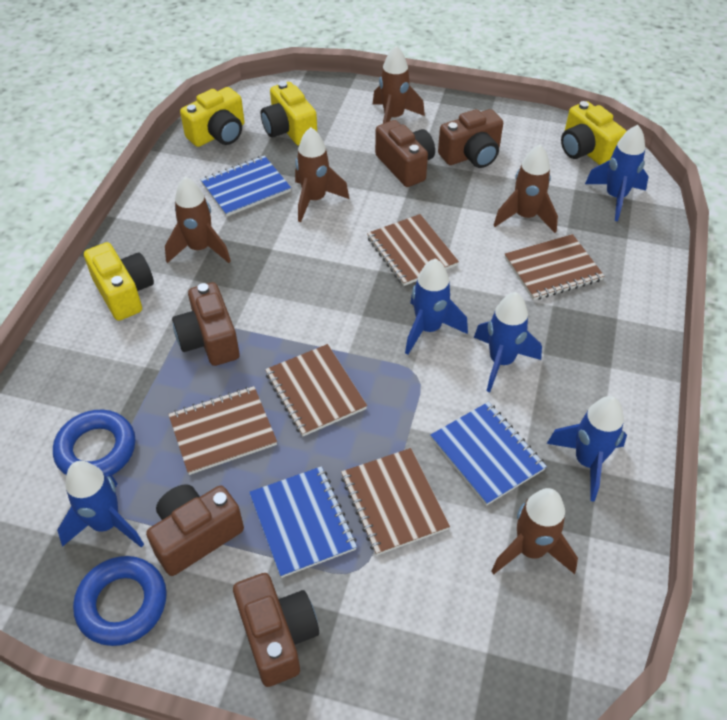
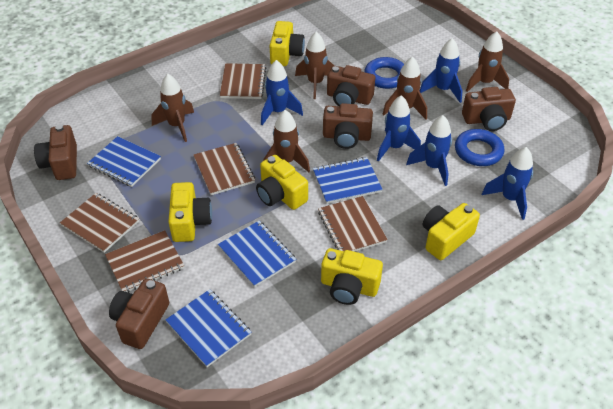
blue notebook: [201,155,291,217] [249,466,357,578] [430,402,547,506] = 3 -> [87,136,161,187] [165,289,252,367] [218,221,296,287] [313,157,383,204] = 4
yellow camera: [84,242,154,321] [180,87,245,147] [261,81,317,146] [561,101,627,165] = 4 -> [168,182,212,242] [256,155,308,210] [270,21,305,66] [321,248,383,305] [423,203,480,260] = 5

